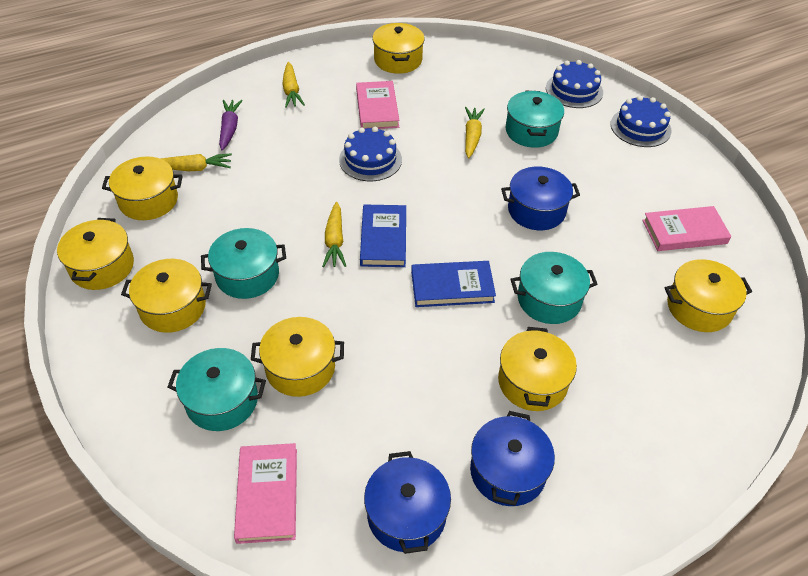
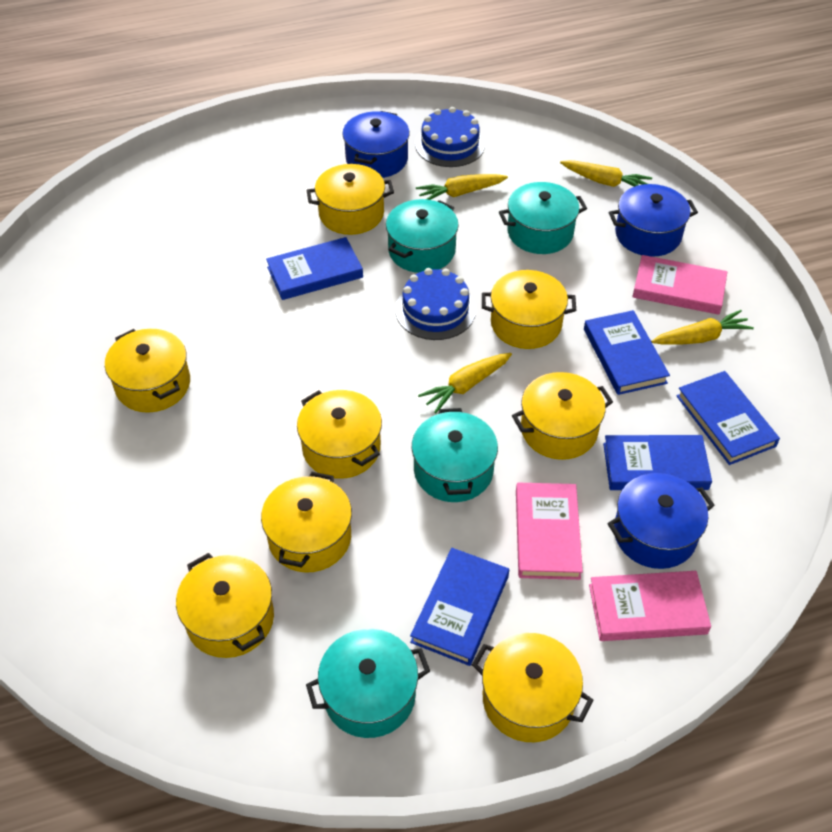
blue book: [360,205,406,267] [411,261,496,307] = 2 -> [266,237,363,300] [410,548,509,666] [584,310,670,395] [603,435,712,490] [676,371,780,465] = 5
blue cake: [339,127,402,181] [546,60,603,108] [611,96,671,147] = 3 -> [395,268,476,340] [415,107,485,167] = 2
purple carrot: [219,100,243,151] = 1 -> none = 0
yellow pot: [57,218,134,290] [102,156,183,220] [121,259,212,333] [251,317,344,397] [372,23,424,74] [498,327,577,411] [664,259,752,332] = 7 -> [105,329,190,413] [176,553,274,658] [261,472,352,573] [297,390,382,479] [306,164,394,235] [472,633,593,742] [482,270,576,349] [512,372,613,460] = 8

